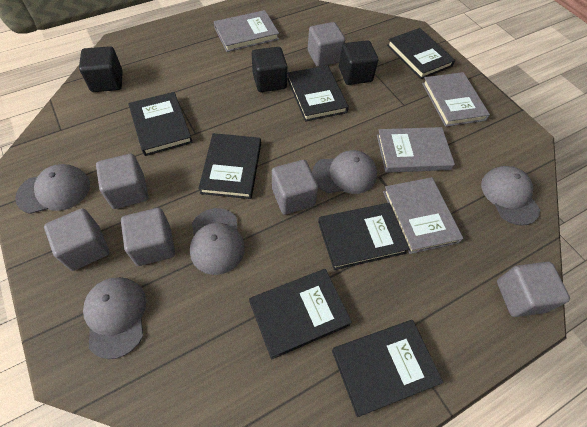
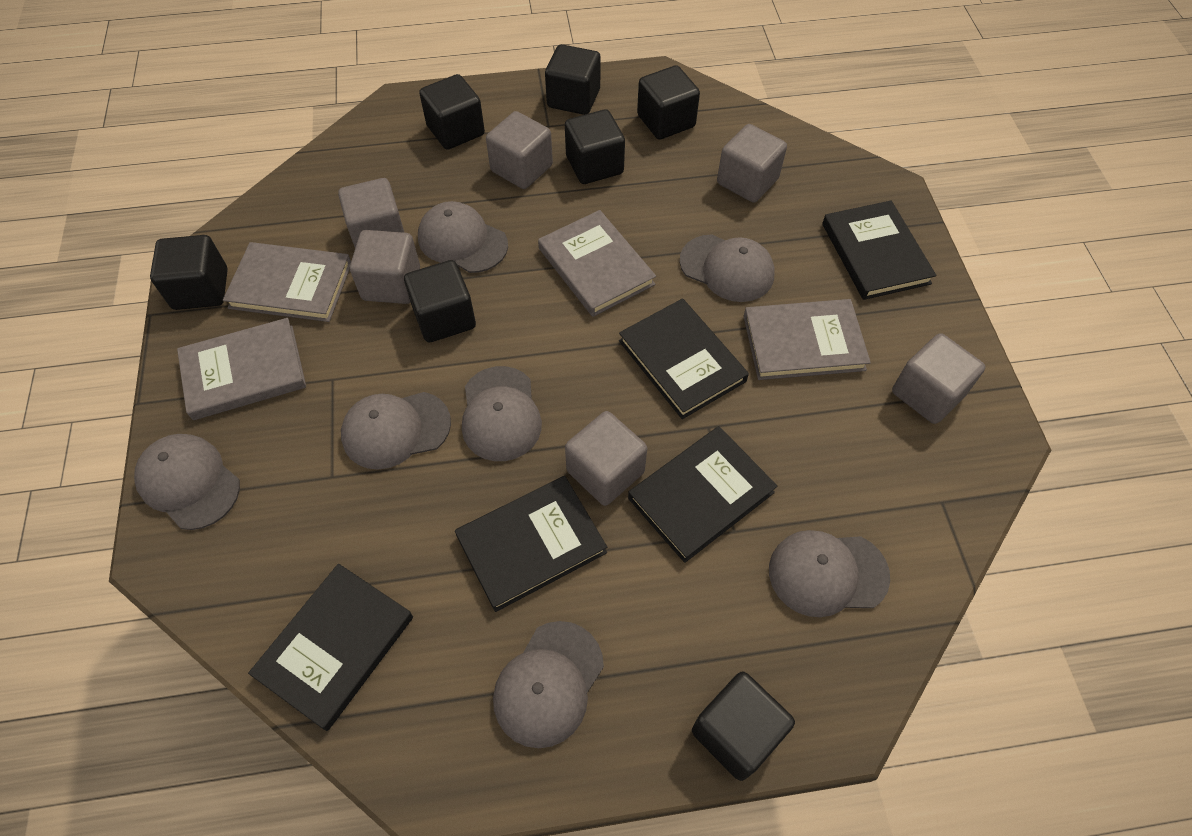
black book: [129,92,193,156] [198,133,261,199] [249,269,352,359] [287,65,349,122] [318,203,409,270] [332,320,444,417] [387,28,455,79] = 7 -> [248,564,413,731] [455,476,607,612] [619,298,749,419] [628,426,777,563] [822,201,936,300] = 5
black cube: [79,46,123,92] [252,47,288,92] [339,40,378,85] = 3 -> [150,235,228,310] [404,260,476,342] [419,74,485,150] [545,44,600,115] [565,109,625,184] [637,65,700,140] [692,672,795,781] = 7
grey cap: [15,164,90,214] [83,277,146,359] [190,208,245,275] [312,150,377,194] [481,166,540,225] = 5 -> [134,434,240,530] [341,392,451,470] [418,201,508,273] [462,366,542,461] [493,621,604,748] [680,235,775,302] [769,530,890,617] = 7

